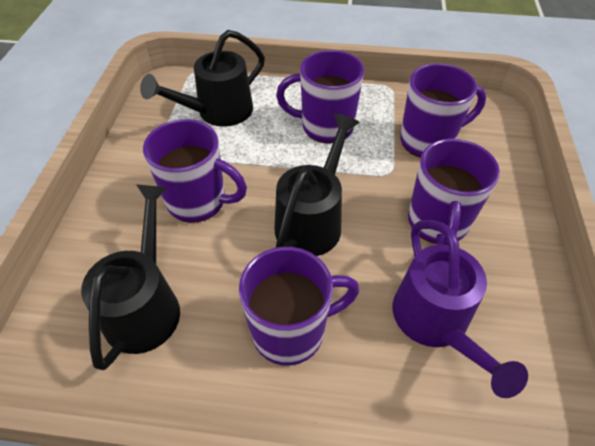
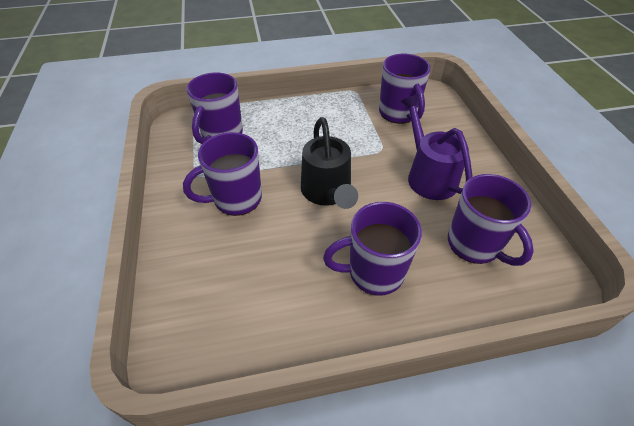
black watering can: [81,184,180,370] [140,30,265,127] [274,113,360,256] = 3 -> [301,117,358,209] = 1

